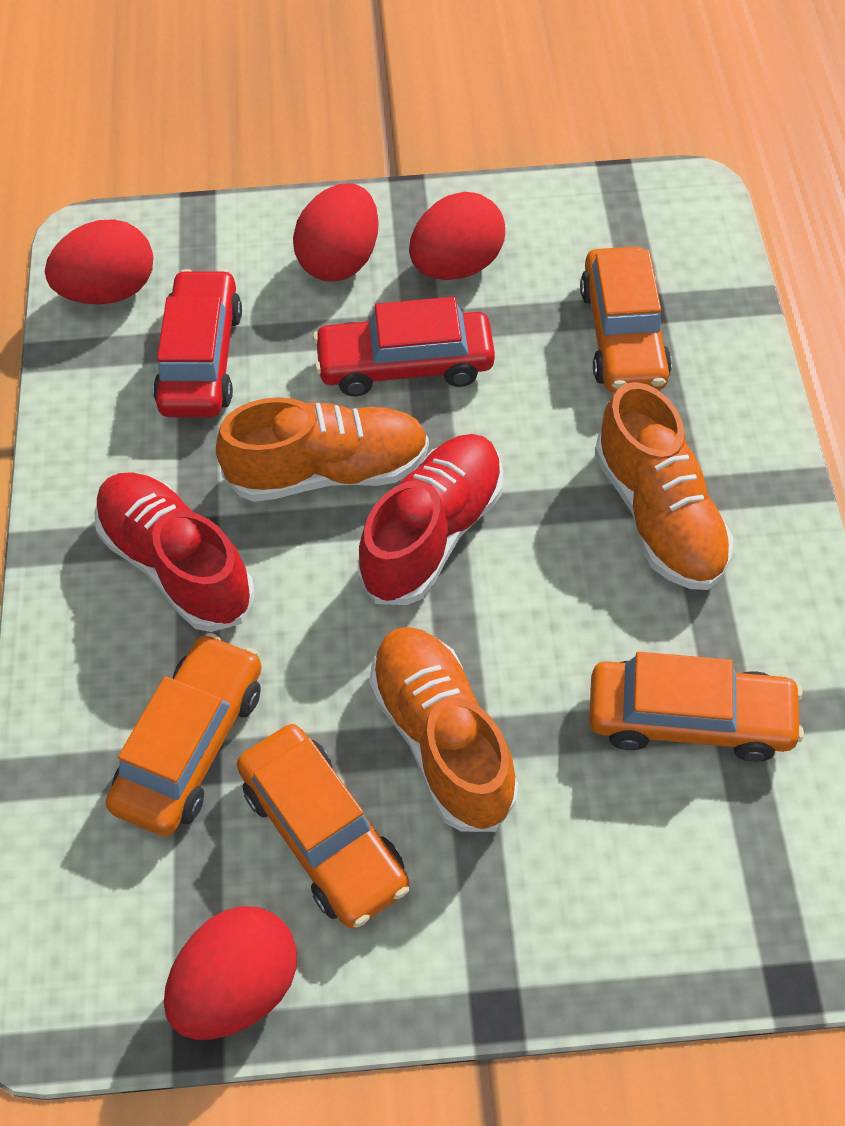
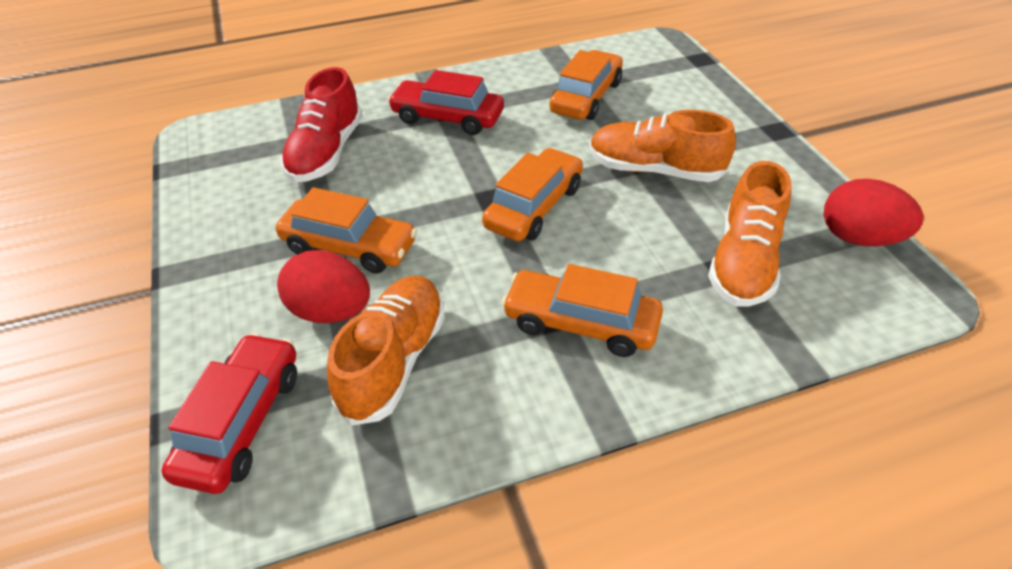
red egg: [45,219,153,305] [164,906,297,1040] [293,183,379,282] [409,192,505,280] = 4 -> [277,250,370,323] [824,179,924,246] = 2
red shoe: [94,472,255,632] [357,434,503,605] = 2 -> [281,67,362,182] = 1

